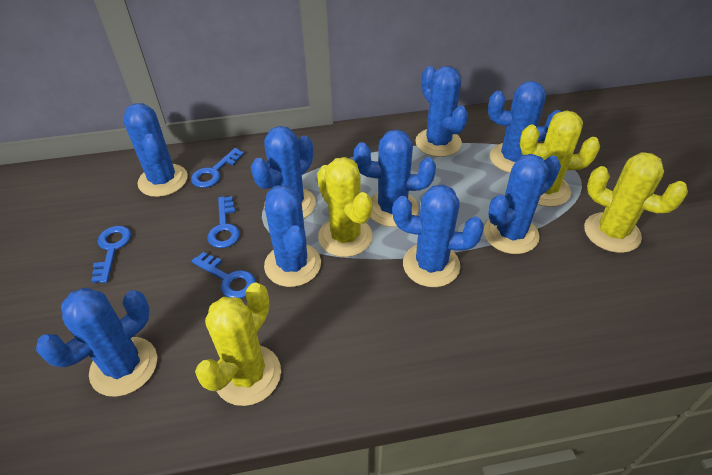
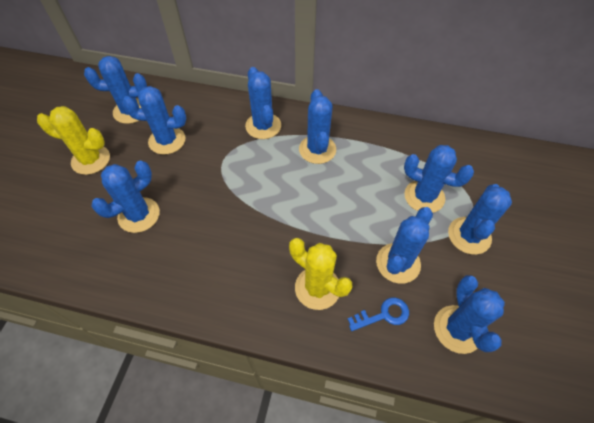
blue key: [91,226,131,283] [191,148,244,188] [192,252,256,298] [207,196,240,248] = 4 -> [348,298,409,331] = 1
yellow cactus: [195,282,281,406] [317,157,373,257] [520,111,600,207] [584,152,688,253] = 4 -> [37,106,110,175] [289,238,352,310] = 2

